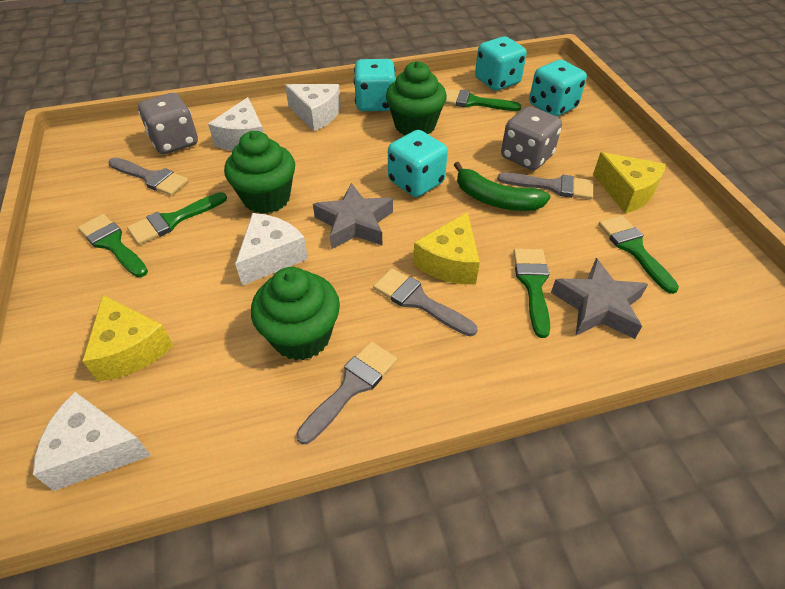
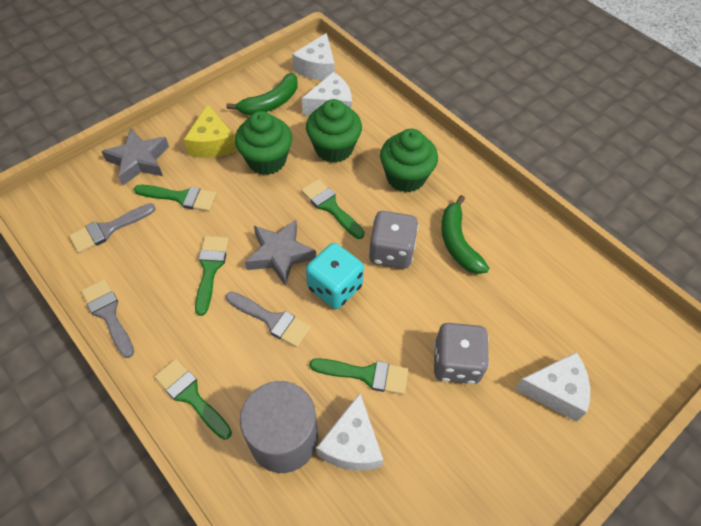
green banana: [454,162,550,211] = 1 -> [226,73,298,115] [441,195,489,274] = 2
grey brush: [108,157,188,196] [296,341,397,444] [373,268,478,336] [497,173,593,199] = 4 -> [69,203,156,253] [81,279,134,358] [226,292,311,348] = 3
grey cylinder: none = 0 -> [240,381,318,473] = 1
turquoise dice: [354,59,395,111] [388,130,448,197] [475,37,527,91] [529,60,587,117] = 4 -> [306,243,364,309] = 1
yellow cheese: [82,295,173,381] [413,212,480,284] [593,152,666,213] = 3 -> [184,104,237,158] = 1

